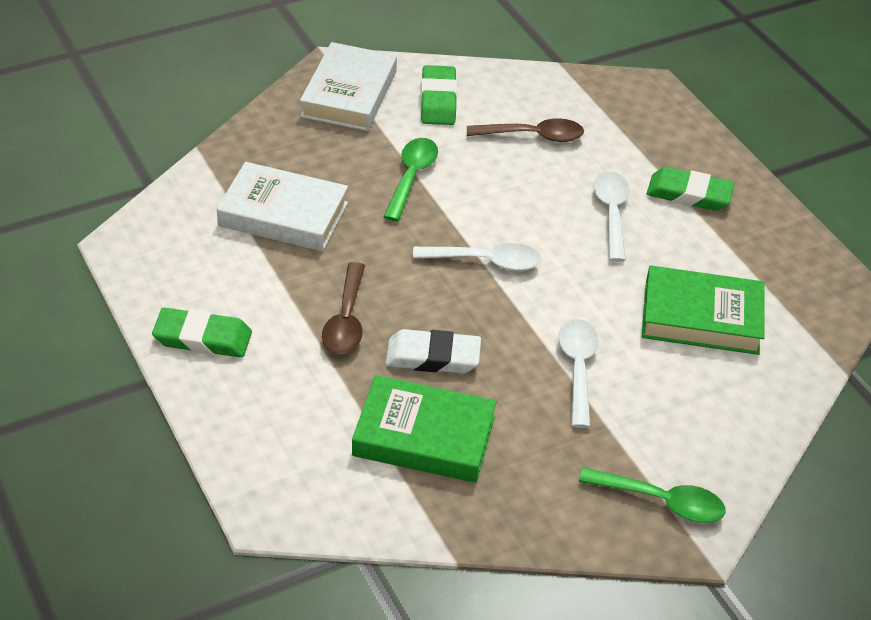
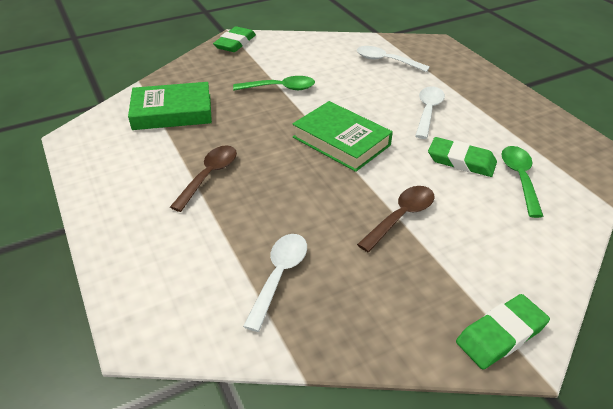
white book: [217,162,348,251] [300,42,397,131] = 2 -> none = 0
white eraser: [385,329,481,374] = 1 -> none = 0

